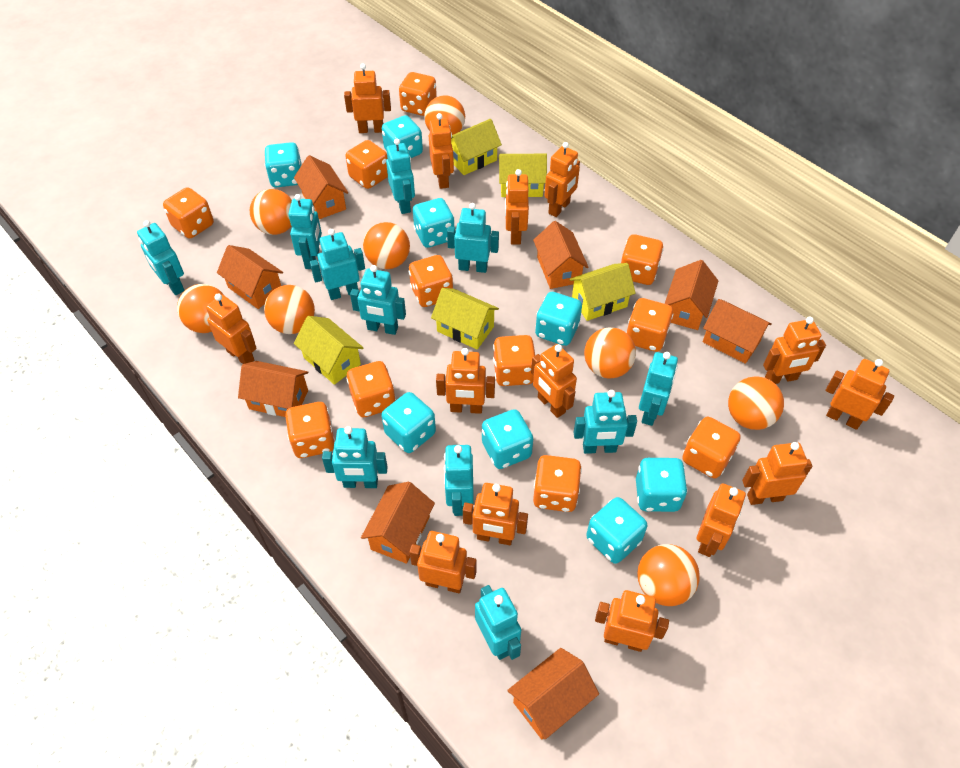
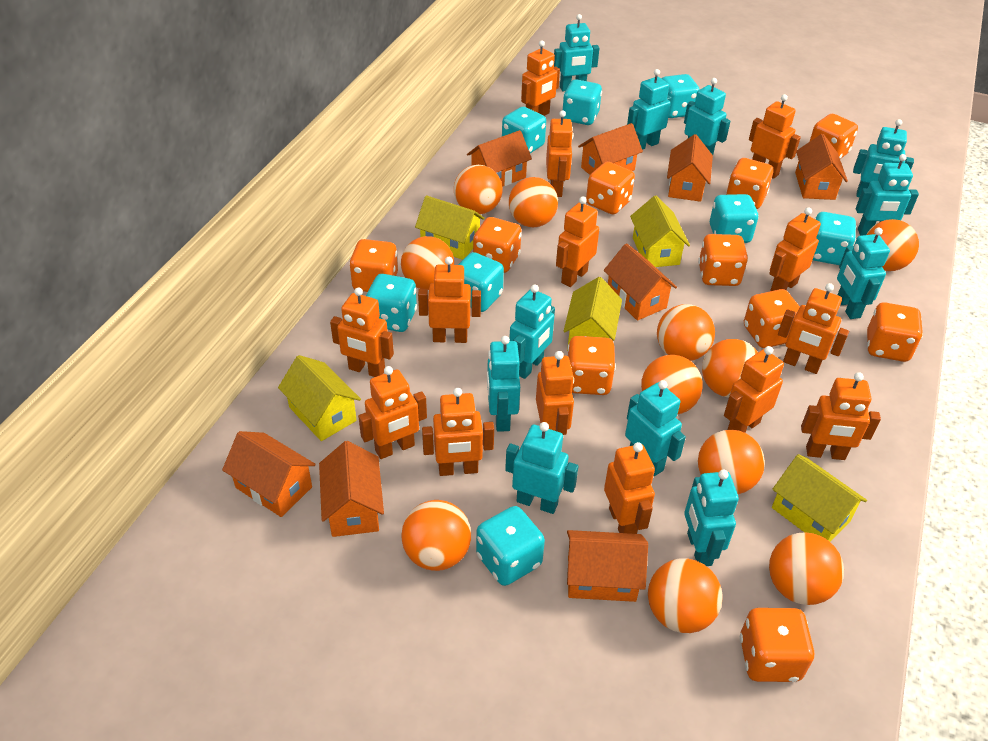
orange ball: [177,284,224,333] [250,189,292,235] [264,285,315,334] [363,222,410,269] [424,95,465,135] [584,327,636,379] [637,544,700,606] [728,376,784,430] = 8 -> [401,236,454,290] [401,500,471,571] [454,165,502,214] [509,177,558,227] [641,355,703,415] [648,558,722,633] [657,304,715,361] [698,430,765,494] [702,339,758,398] [769,532,844,605] [866,219,919,271] = 11
orange dice: [163,187,214,238] [285,402,335,458] [345,140,388,189] [346,361,396,417] [399,72,437,116] [409,255,453,307] [493,335,535,386] [533,455,582,512] [621,234,664,285] [626,298,673,352] [682,417,741,479] = 11 -> [349,239,398,292] [473,217,522,273] [568,336,616,395] [586,162,635,215] [698,234,748,286] [726,158,773,209] [740,608,814,682] [744,289,800,348] [809,114,858,159] [867,302,923,362] = 10

